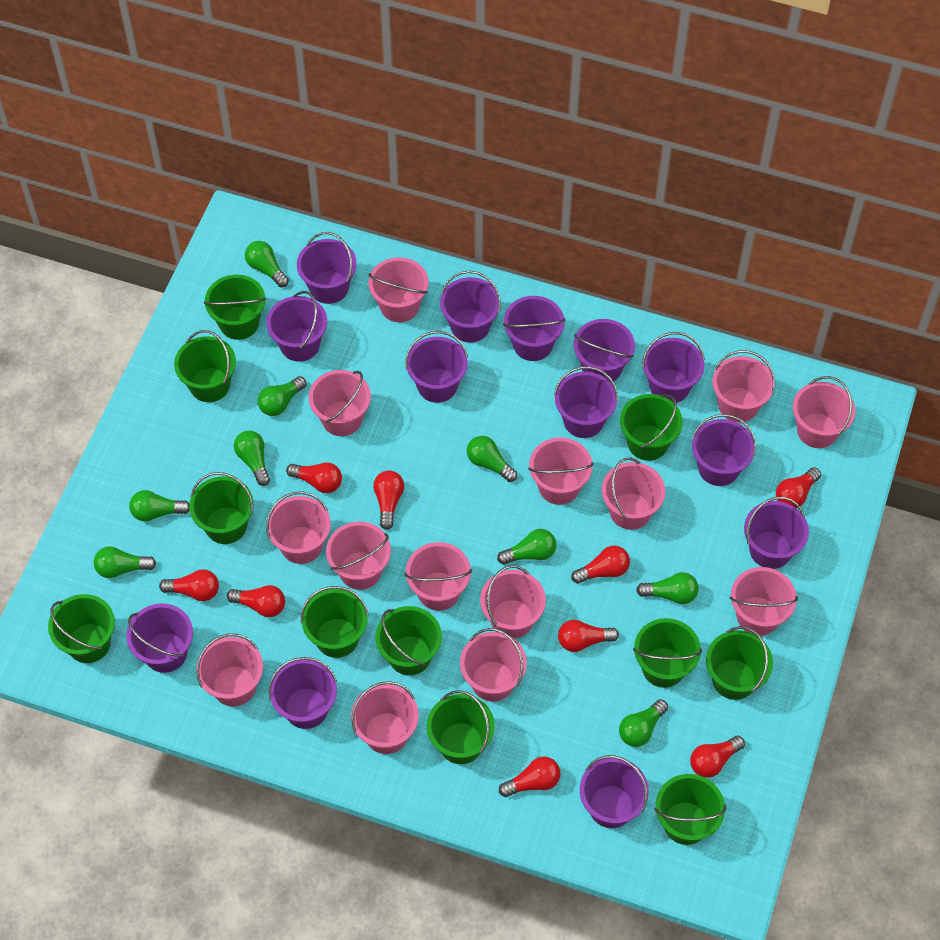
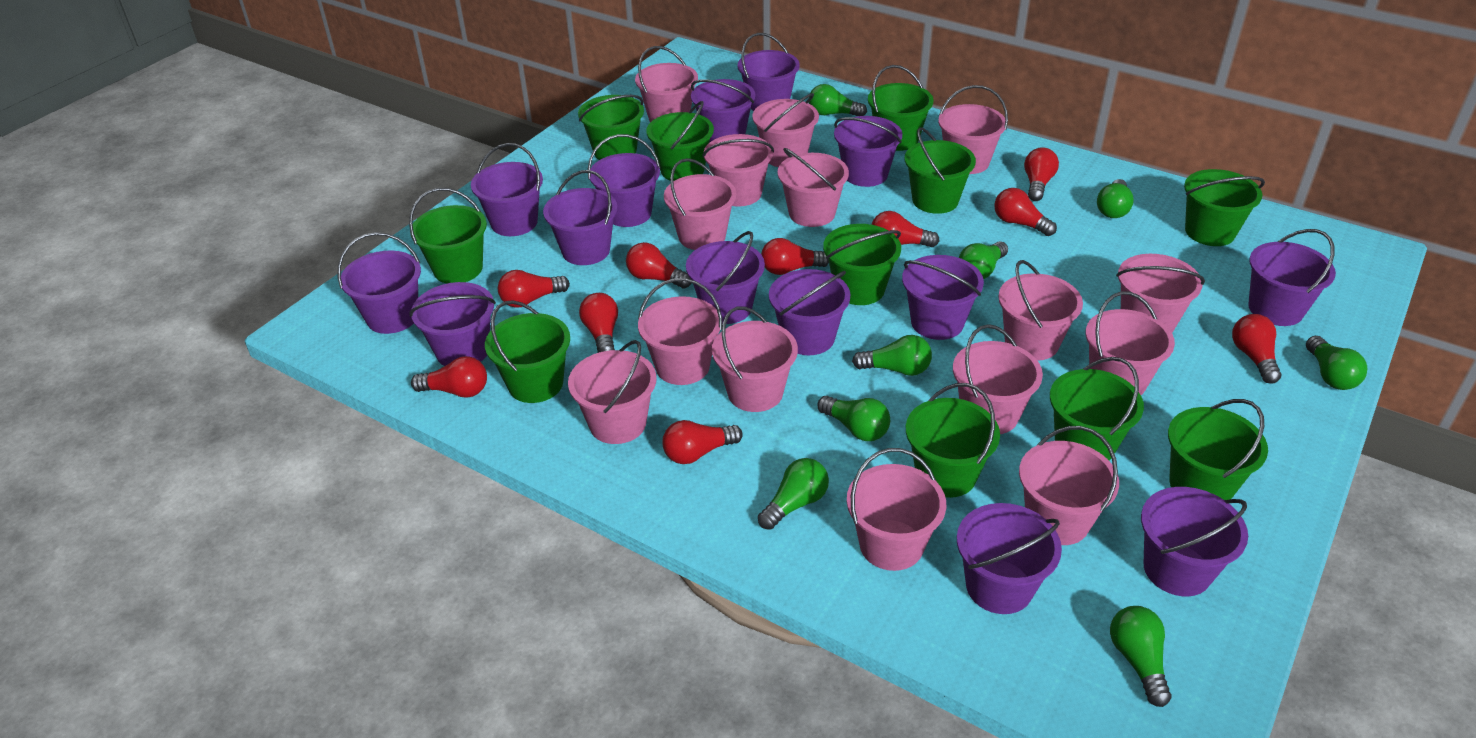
green light bulb: [94,547,156,578] [129,490,190,521] [234,431,270,486] [245,241,289,287] [258,376,306,416] [467,436,517,482] [497,529,556,565] [619,699,668,747] [636,572,699,604] = 9 -> [758,458,829,530] [809,84,867,116] [818,396,890,441] [852,335,932,376] [958,241,1008,279] [1097,179,1134,218] [1110,606,1172,707] [1306,336,1367,390] = 8
pink bucket: [196,633,263,706] [266,491,331,564] [309,370,371,436] [326,521,391,590] [351,681,419,754] [368,257,429,322] [405,542,472,611] [460,628,527,701] [480,565,546,639] [528,438,594,505] [602,457,666,530] [712,350,775,422] [730,567,798,636] [793,376,855,448] = 14 -> [568,340,657,444] [635,46,698,122] [638,278,722,385] [664,158,737,250] [702,134,774,206] [712,306,798,412] [753,93,819,167] [778,148,849,227] [847,448,946,571] [938,85,1008,174] [953,324,1043,434] [998,260,1083,361] [1019,426,1119,545] [1086,291,1175,395] [1116,254,1205,333] = 15
purple bucket: [126,603,193,673] [266,291,327,362] [268,657,337,729] [297,232,357,304] [405,331,468,403] [440,271,501,343] [503,296,565,361] [554,366,618,438] [574,319,635,383] [580,755,649,828] [642,332,705,403] [692,414,756,486] [744,497,809,569] = 13 -> [338,232,421,334] [409,282,496,366] [471,143,543,236] [543,170,617,265] [588,134,661,227] [686,231,765,324] [691,79,755,143] [738,33,800,111] [769,269,850,355] [834,116,903,187] [902,255,984,340] [957,503,1062,614] [1141,487,1248,596] [1248,229,1336,326] = 14
red light bulb: [159,569,219,601] [227,585,285,617] [286,462,342,493] [373,470,404,530] [499,756,560,797] [558,620,619,652] [571,545,630,584] [690,736,745,778] [776,467,821,508] = 9 -> [411,356,487,398] [498,270,570,308] [579,293,618,353] [626,242,692,289] [662,420,743,464] [761,238,829,275] [871,211,939,247] [994,188,1057,236] [1024,147,1059,201] [1232,314,1281,384] = 10

